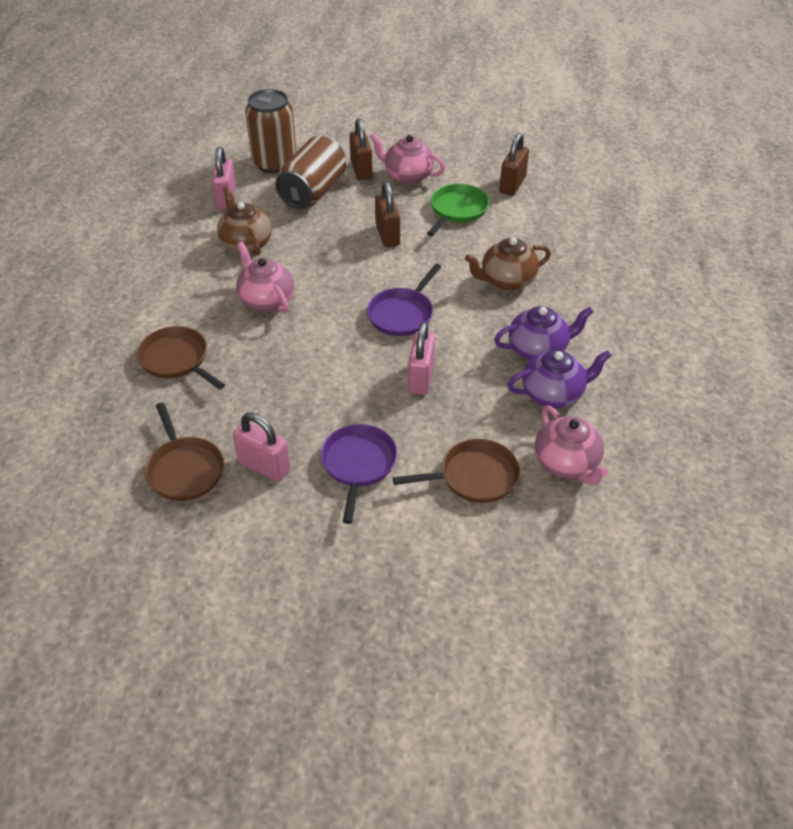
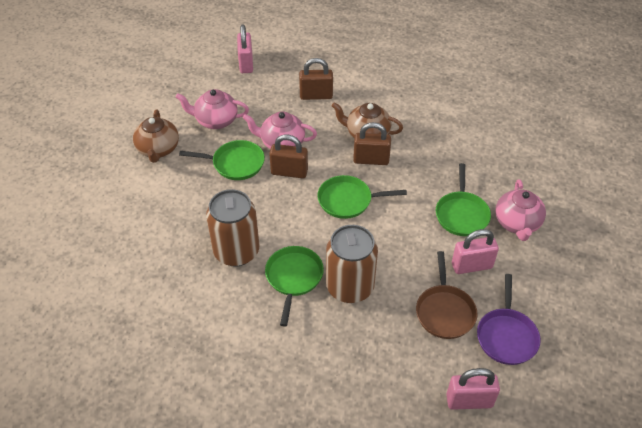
brown pan: [137,326,225,389] [145,402,224,501] [393,439,520,503] = 3 -> [416,251,477,339] = 1
green pan: [427,184,489,236] = 1 -> [179,140,265,180] [265,246,324,327] [317,175,407,219] [436,163,491,236] = 4
purple pan: [320,424,397,524] [367,264,441,336] = 2 -> [477,274,541,365] = 1
purple teapot: [494,306,594,360] [508,350,612,408] = 2 -> none = 0

